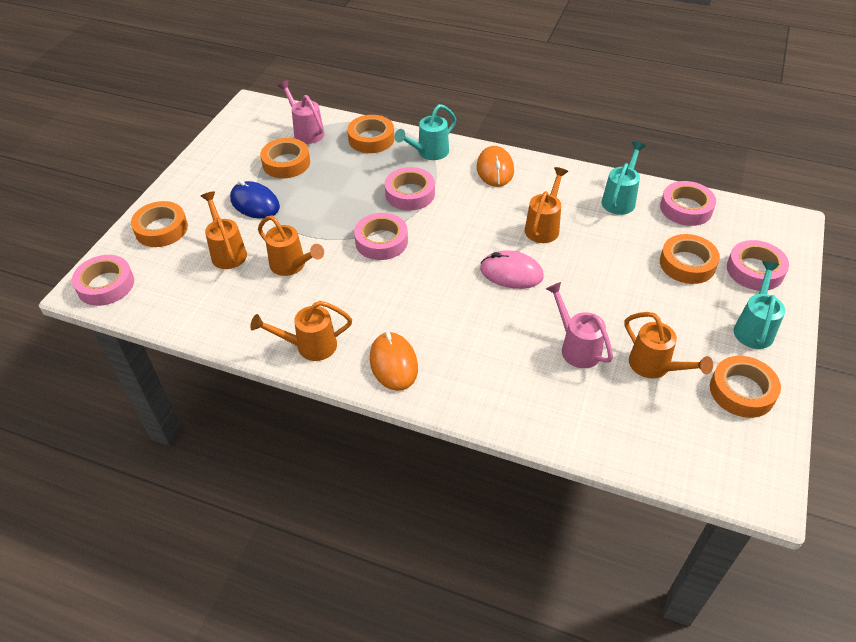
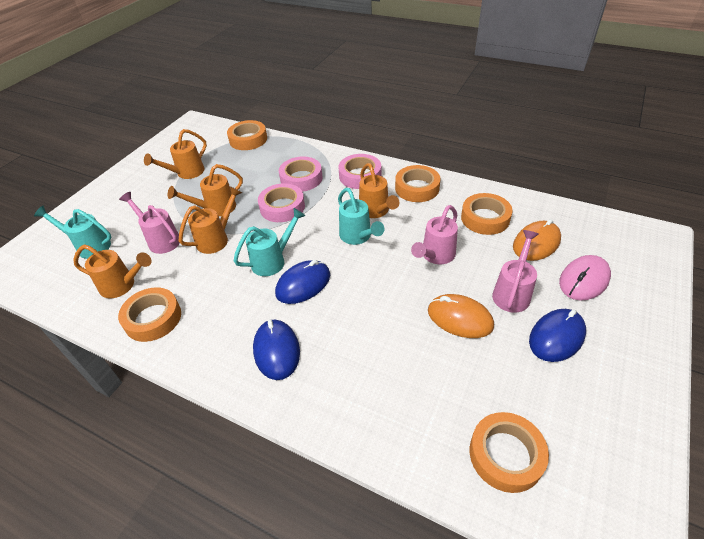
blue mouse: [230,180,280,219] = 1 -> [253,319,300,380] [275,260,330,304] [529,309,586,362] = 3
pink tape: [72,255,134,306] [354,213,408,260] [385,167,435,210] [660,181,716,226] [727,240,789,291] = 5 -> [258,183,305,222] [279,157,322,192] [338,154,381,189] = 3
pink watering can: [278,80,324,144] [546,282,613,368] = 2 -> [119,192,180,254] [411,205,458,264] [492,230,539,313] = 3

